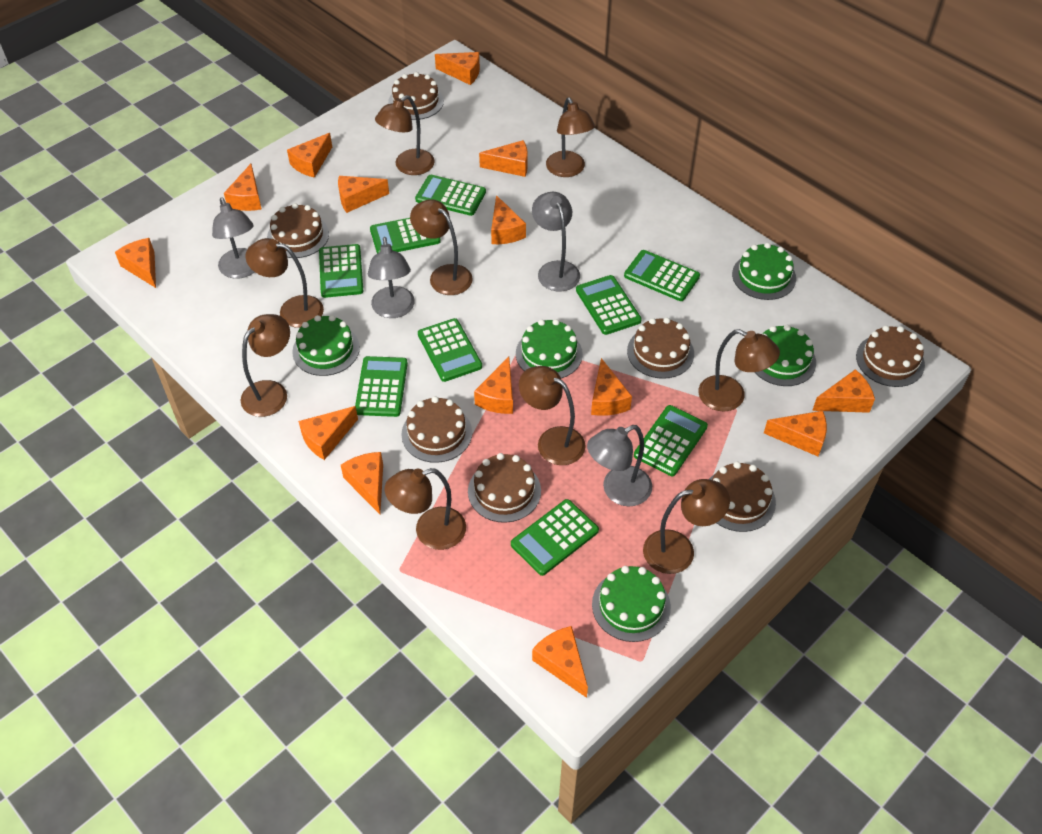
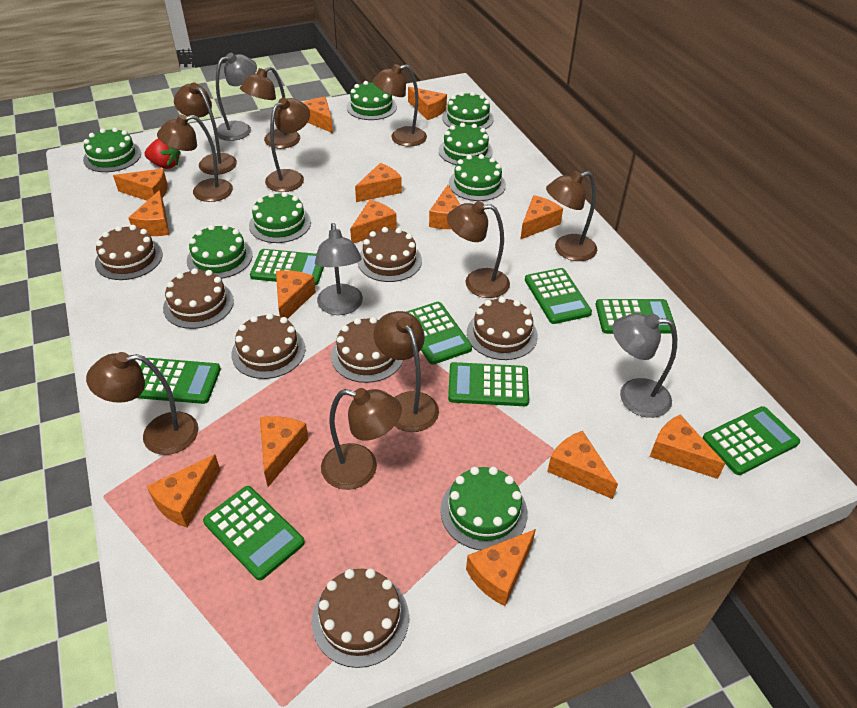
brown lamp: [241,314,290,417] [246,238,324,328] [375,95,435,175] [385,468,466,550] [410,199,473,295] [519,366,586,465] [546,98,595,177] [643,479,730,574] [698,329,780,411] = 9 -> [86,352,198,455] [157,115,233,202] [174,83,237,175] [240,67,300,149] [265,98,310,192] [321,388,402,490] [373,64,427,147] [374,311,439,432] [447,201,510,298] [546,171,597,261] = 10
green cake: [292,315,360,376] [516,319,583,378] [592,566,671,642] [732,243,796,300] [755,325,816,386] = 5 -> [83,127,141,172] [187,224,253,279] [249,192,311,243] [346,81,397,120] [439,123,493,165] [440,467,528,550] [442,92,494,129] [449,154,506,201] = 8
green calculator: [319,244,363,298] [355,356,408,417] [370,218,441,253] [415,175,486,216] [418,318,482,382] [511,499,599,576] [576,275,642,335] [624,250,700,301] [634,405,708,476] = 9 -> [137,358,221,404] [203,486,305,580] [250,249,324,285] [406,302,472,365] [448,362,529,406] [525,268,592,324] [596,299,676,334] [702,406,800,475] = 8
grey lamp: [212,198,254,279] [368,237,415,318] [532,192,580,292] [587,425,652,506] = 4 -> [216,53,257,141] [315,223,363,315] [612,313,677,418] = 3
red strawberry: none = 0 -> [145,139,181,169] = 1

